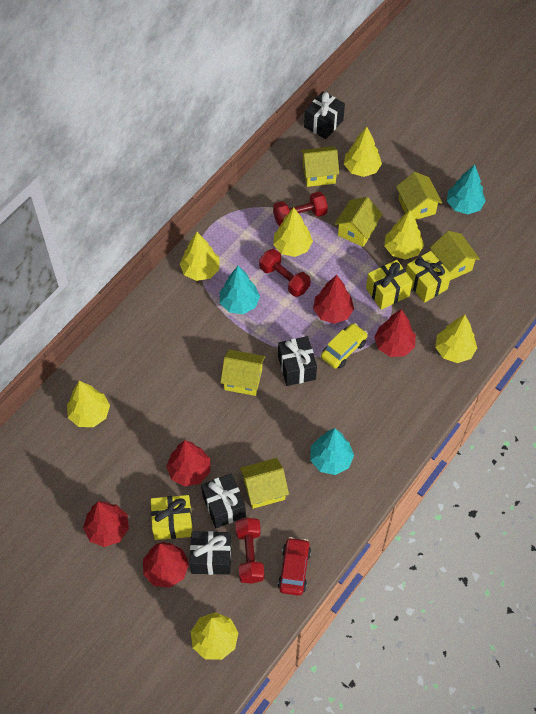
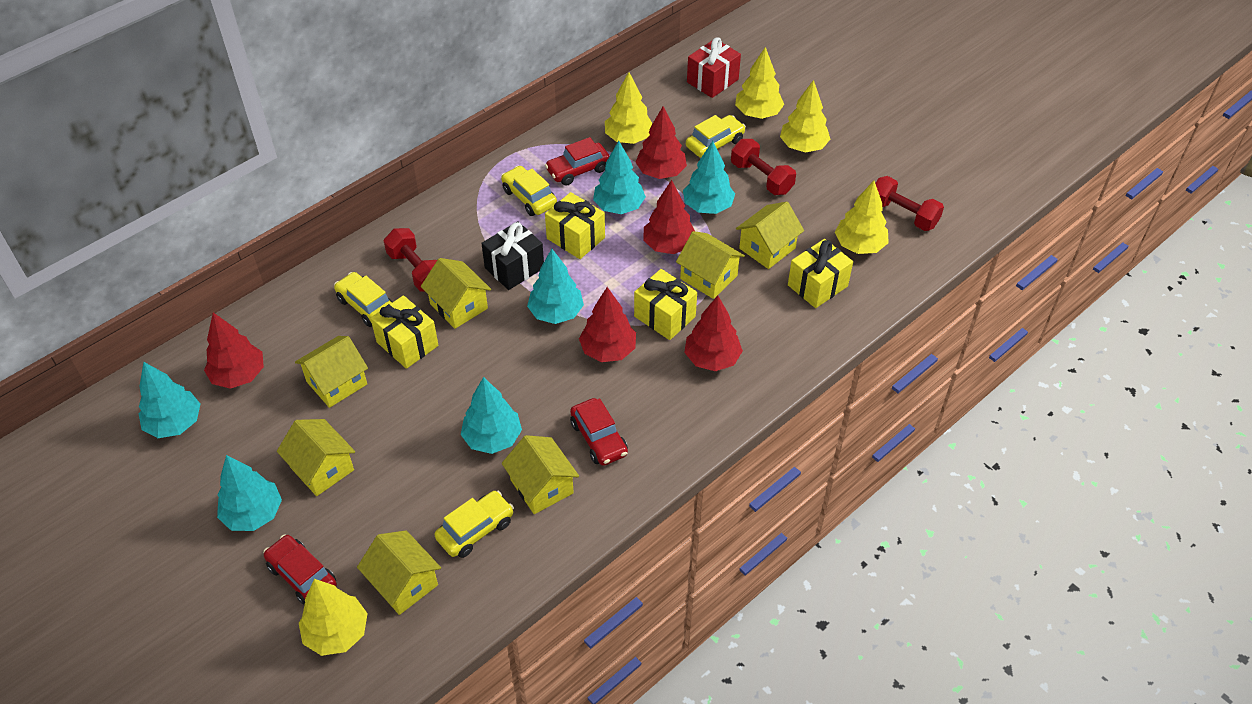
black gift: [190,531,231,575] [201,473,246,528] [278,336,317,386] [304,91,345,139] = 4 -> [481,221,544,290] = 1
red car: [278,537,311,596] = 1 -> [263,534,337,605] [545,137,609,186] [570,398,628,466] = 3
red gift: none = 0 -> [687,37,741,98] = 1
turquoise tree: [220,266,260,314] [310,428,354,475] [447,164,486,214] = 3 -> [139,362,200,438] [217,455,282,531] [461,377,522,454] [527,249,584,324] [593,141,646,214] [683,141,735,214] = 6
yellow car: [321,323,368,368] = 1 -> [334,272,393,327] [435,491,514,558] [501,166,557,216] [686,115,746,158] = 4
yellow gift: [151,495,193,540] [366,260,413,310] [406,251,451,303] = 3 -> [370,295,439,369] [545,192,605,259] [634,269,697,340] [788,239,853,308] = 4
yellow house: [220,349,265,396] [240,458,289,509] [301,147,339,187] [335,197,383,247] [396,172,442,220] [430,231,480,280] = 6 -> [277,419,355,496] [295,336,368,408] [357,530,441,615] [421,258,491,329] [502,435,579,514] [676,231,745,299] [736,202,804,269] = 7
yellow tree: [67,381,110,427] [180,232,219,281] [191,612,238,660] [273,207,313,257] [344,127,382,177] [384,210,424,260] [435,315,477,363] = 7 -> [299,579,368,656] [605,72,653,144] [735,47,784,119] [780,80,830,153] [835,181,889,254] = 5

